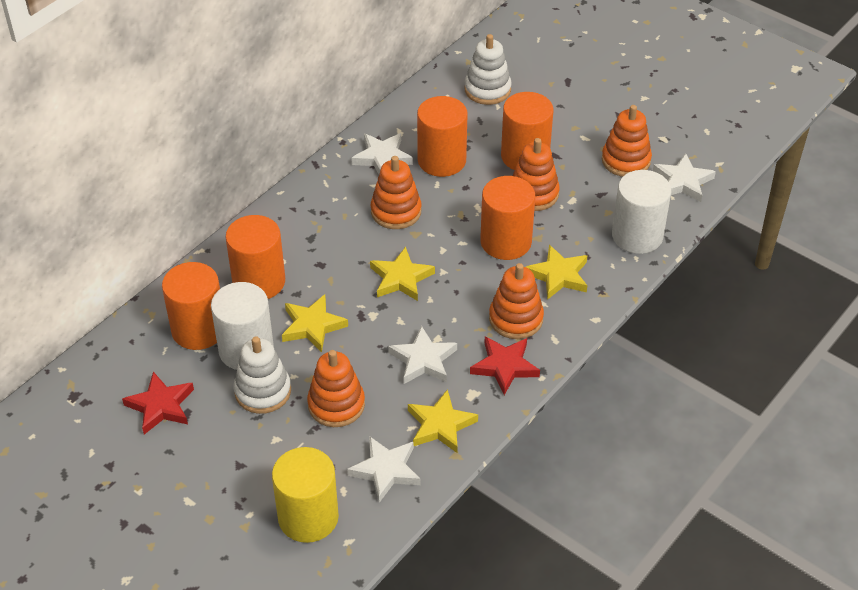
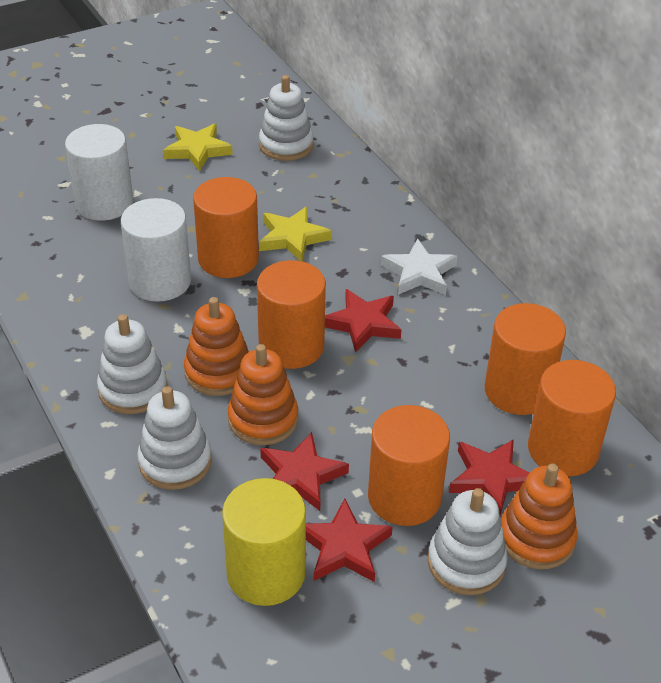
orange stacking toy: [307,350,365,427] [371,156,421,229] [489,263,544,339] [513,138,560,211] [602,105,652,177] = 5 -> [184,297,249,396] [228,344,298,445] [501,463,578,569] = 3
red star: [122,372,194,434] [470,336,540,395] = 2 -> [260,432,349,511] [306,498,393,582] [325,289,402,352] [449,439,529,515] = 4
white stacking toy: [234,336,291,414] [464,34,512,105] = 2 -> [97,314,167,414] [137,386,212,490] [259,75,313,161] [428,488,508,595] = 4
white star: [347,436,421,503] [351,133,413,174] [388,326,457,384] [653,153,716,202] = 4 -> [381,238,457,295] = 1
yellow star: [282,294,348,352] [370,247,435,301] [408,389,478,453] [526,245,588,300] = 4 -> [163,124,233,171] [259,207,332,262] = 2

